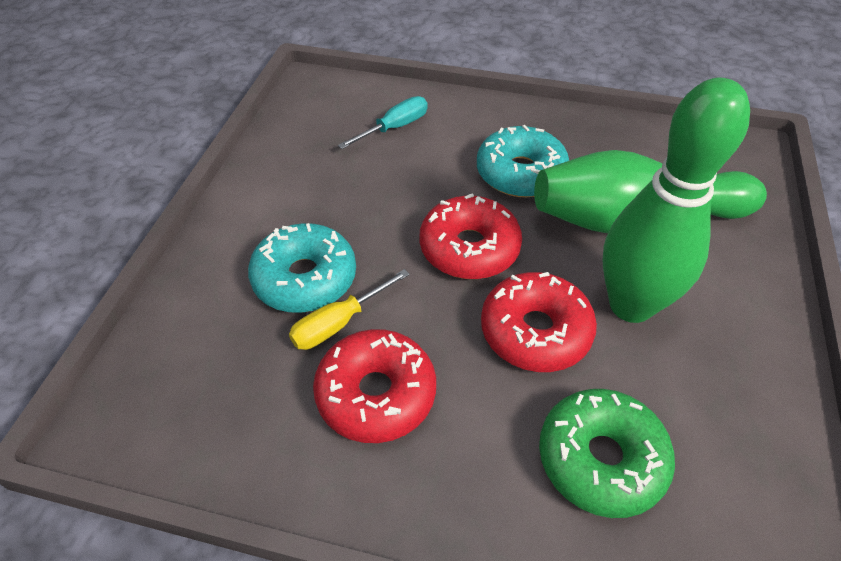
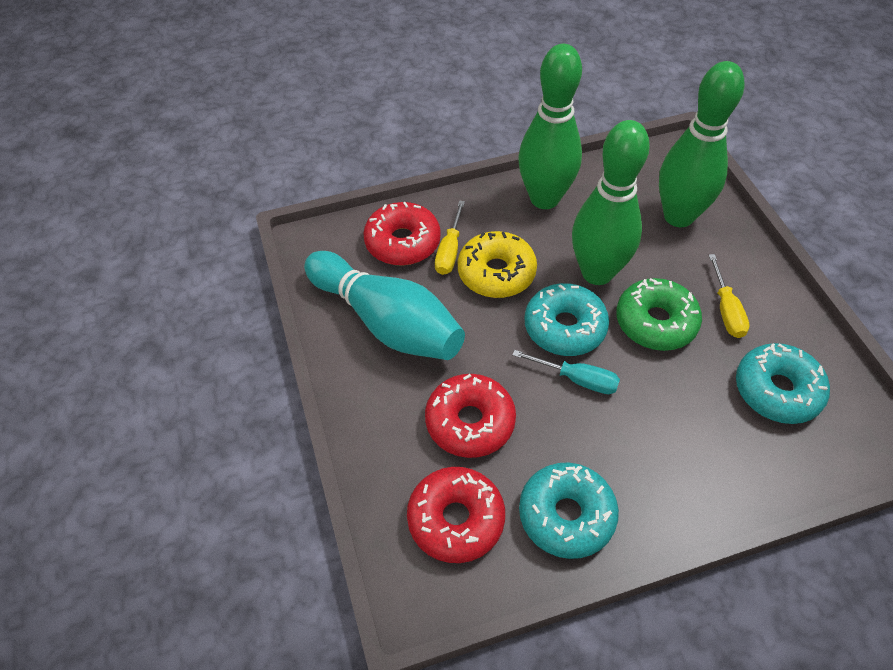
green bowling pin: [534,150,767,233] [603,78,750,323] = 2 -> [518,44,582,209] [572,120,650,285] [659,61,744,227] = 3
turquoise bowling pin: none = 0 -> [304,251,465,360] = 1
turquoise donut: [248,223,356,313] [477,125,569,198] = 2 -> [519,462,619,559] [525,283,609,356] [736,343,830,424] = 3
yellow donut: none = 0 -> [458,231,537,298] = 1
yellow screwdriver: [289,269,410,350] = 1 -> [435,200,465,275] [709,254,750,338] = 2

